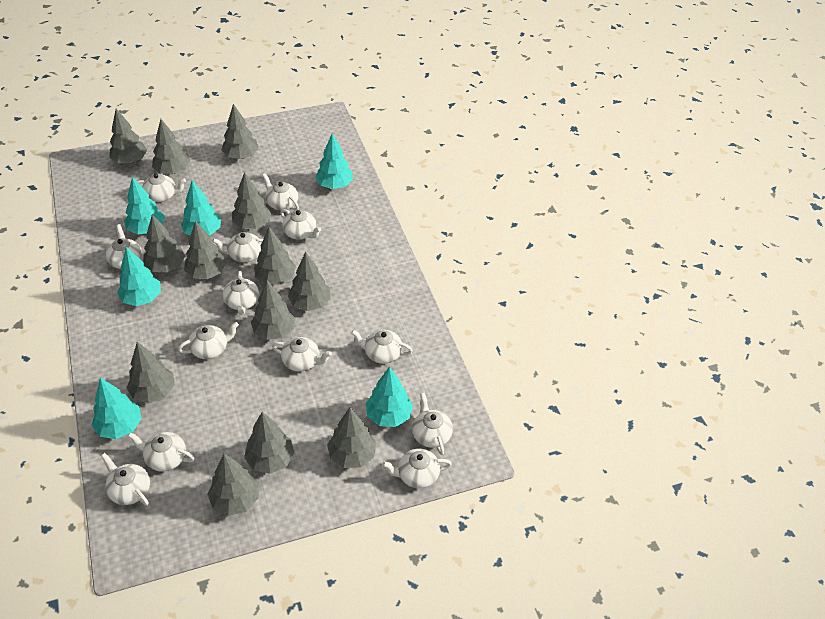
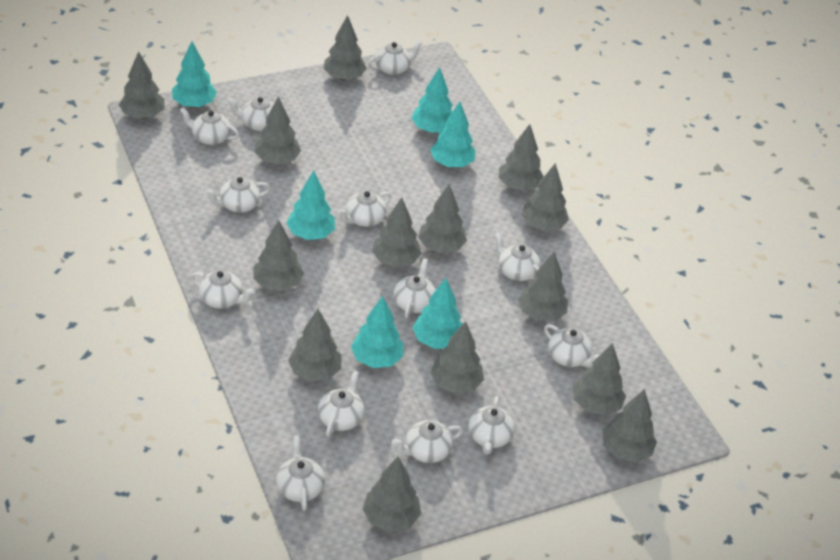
grey tree: [109,109,147,164] [127,342,175,403] [143,214,185,272] [152,119,190,174] [184,221,226,279] [207,453,259,516] [221,104,259,159] [232,172,271,229] [244,412,295,474] [251,280,295,340] [254,227,296,285] [288,252,331,311] [327,407,377,468] = 13 -> [119,51,165,119] [253,220,304,291] [255,96,301,164] [288,309,341,381] [323,15,367,81] [362,457,421,532] [372,198,422,267] [418,184,467,253] [431,321,484,394] [499,124,544,191] [518,252,568,321] [521,163,569,231] [573,343,626,416] [602,389,657,462] = 14

